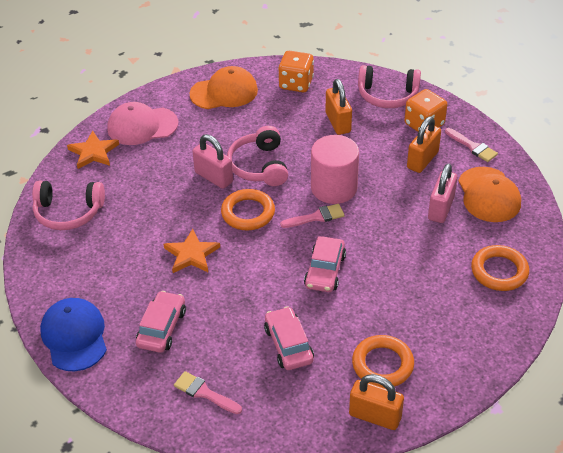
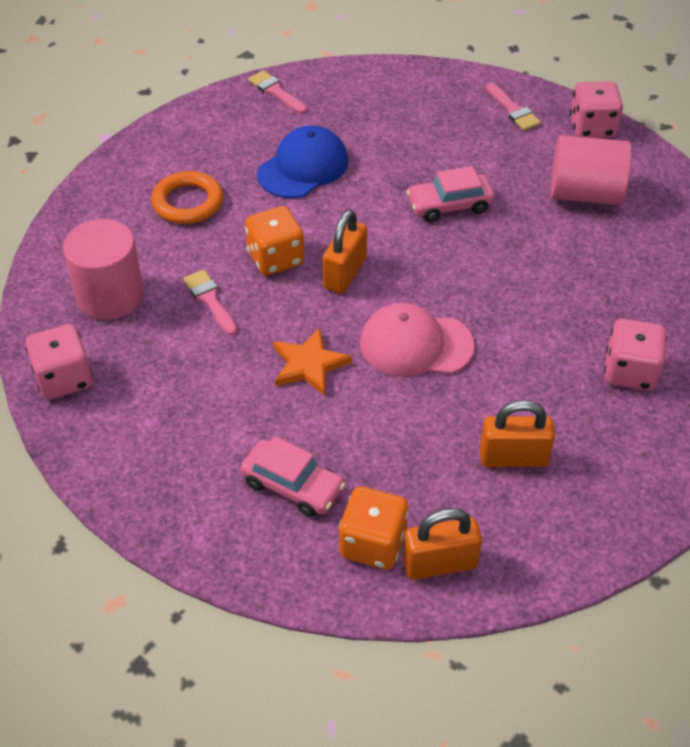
orange cap: [189,66,258,109] [458,167,521,222] = 2 -> none = 0
orange ring: [221,189,275,230] [352,335,414,388] [471,245,529,291] = 3 -> [151,171,223,224] = 1
orange star: [67,131,119,169] [164,229,220,273] = 2 -> [273,328,352,396] = 1
pink car: [136,291,186,353] [264,306,314,370] [304,236,346,292] = 3 -> [240,436,346,517] [406,166,495,222] = 2
pink cylinder: [311,135,359,204] = 1 -> [63,219,144,320] [551,135,632,205] = 2
pink dice: none = 0 -> [25,324,93,400] [570,81,623,138] [604,319,667,391] = 3
pink headphones: [32,181,105,230] [227,126,288,186] [358,65,421,108] = 3 -> none = 0
pink padlock: [192,134,233,189] [428,164,457,223] = 2 -> none = 0

